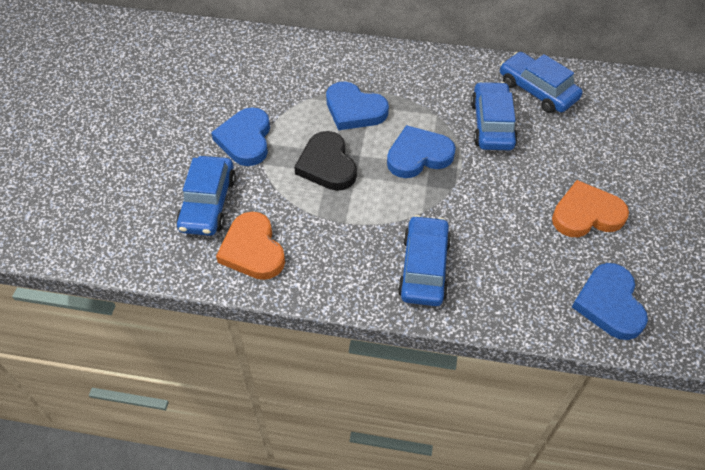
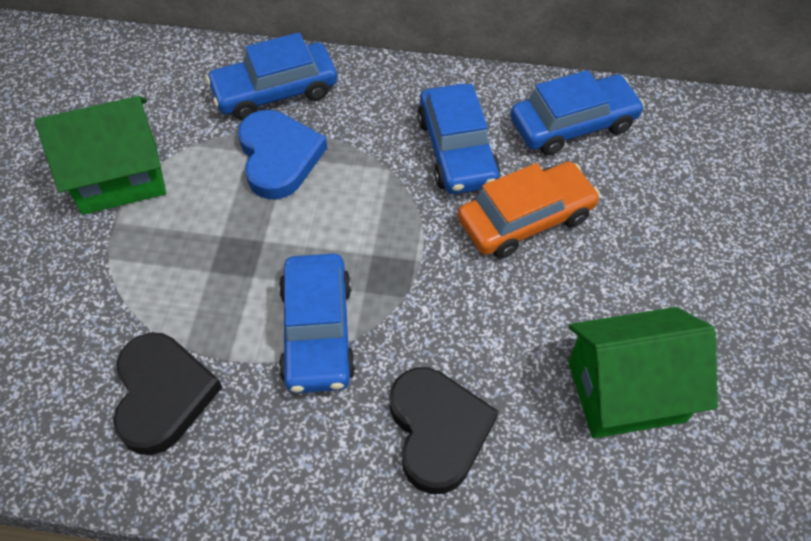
black heart: [294,131,357,191] = 1 -> [113,332,222,455] [390,367,498,494] = 2
blue heart: [211,107,270,166] [326,82,389,130] [387,125,456,178] [572,263,648,340] = 4 -> [238,110,327,199] = 1
green house: none = 0 -> [35,96,166,215] [568,307,718,438] = 2
orange car: none = 0 -> [458,162,600,259] = 1
orange heart: [216,212,285,280] [552,180,629,237] = 2 -> none = 0

